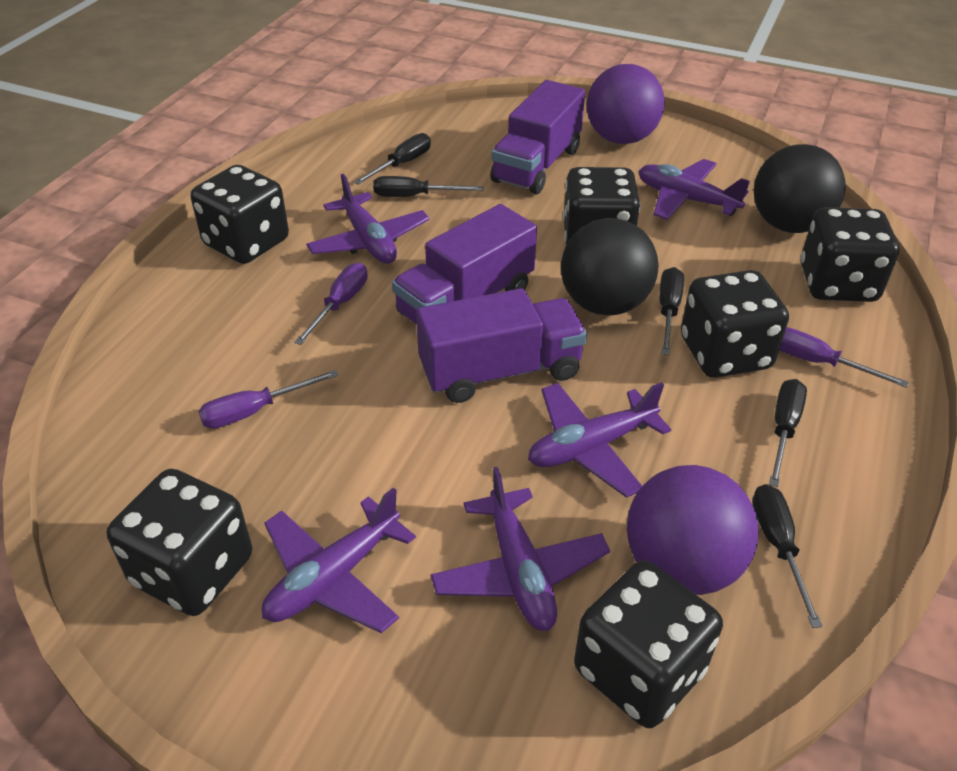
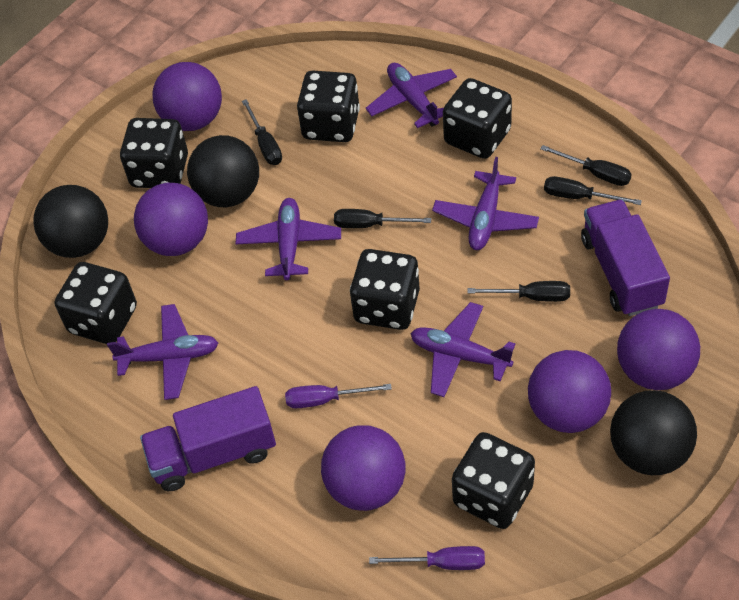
black ball: [561,218,659,316] [754,144,846,233] = 2 -> [33,185,108,258] [187,135,259,207] [610,390,697,475] = 3
purple ball: [587,64,665,144] [626,465,758,595] = 2 -> [134,183,208,256] [152,62,222,131] [321,425,406,511] [528,350,611,433] [617,309,700,390] = 5
purple screwdriver: [198,370,338,428] [294,263,368,345] [779,327,909,388] = 3 -> [285,384,392,408] [369,546,485,570] = 2
purple truck: [392,204,537,325] [416,288,587,403] [490,80,585,194] = 3 -> [140,386,276,491] [581,200,670,316] = 2

